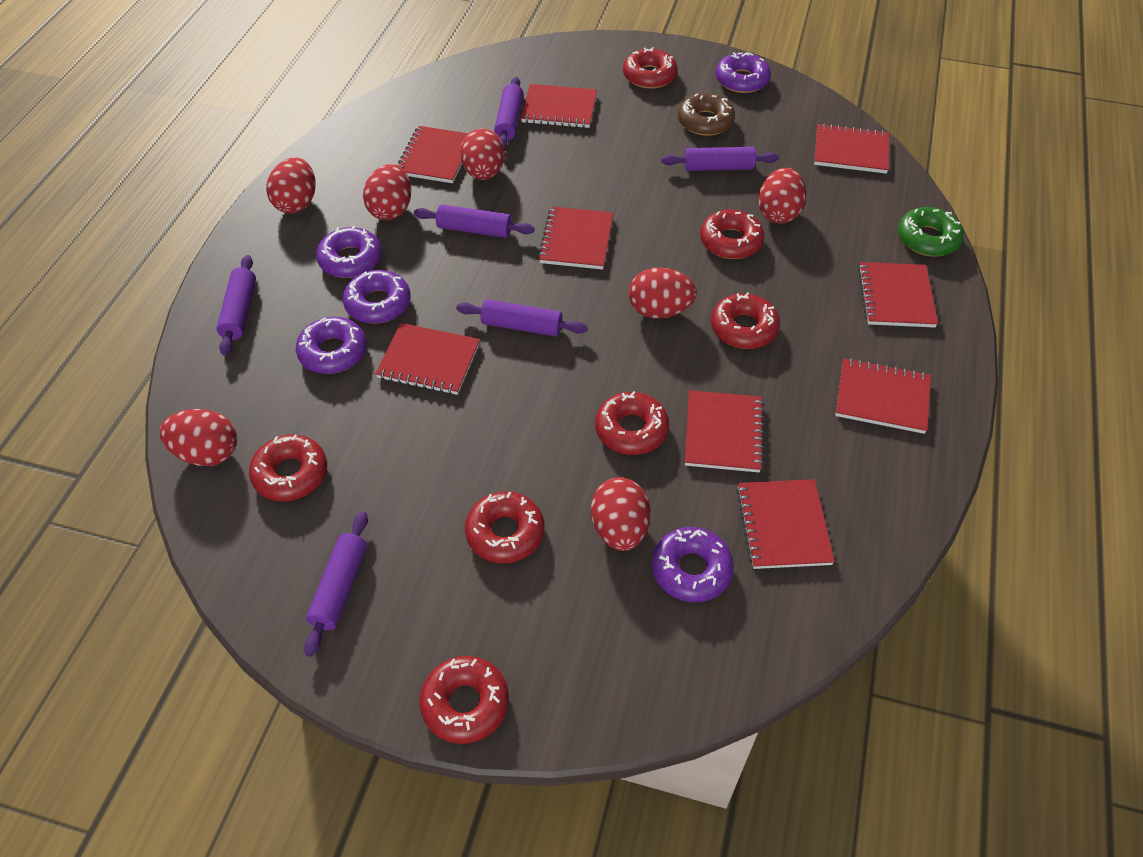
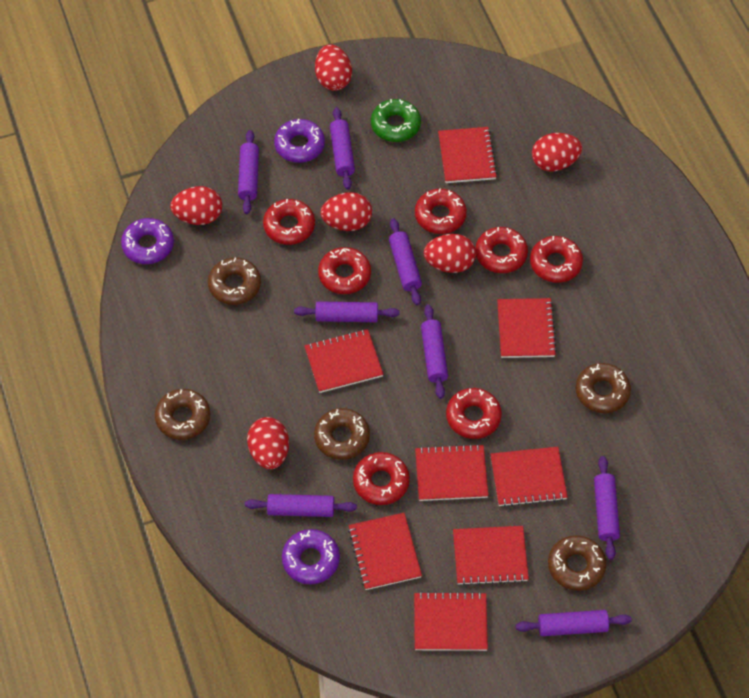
brown donut: [678,93,735,136] = 1 -> [155,389,210,440] [208,257,261,305] [314,408,370,460] [548,535,606,591] [575,363,631,413] = 5
purple donut: [296,317,367,374] [316,226,382,278] [343,270,411,324] [652,527,734,602] [715,52,771,93] = 5 -> [121,218,174,264] [274,119,325,163] [282,529,340,584] = 3
purple rolling pin: [216,255,256,355] [304,511,368,657] [414,204,535,238] [456,299,588,337] [494,77,524,148] [661,147,779,171] = 6 -> [238,130,259,214] [245,494,357,517] [294,301,399,322] [330,107,355,190] [389,218,422,305] [421,305,448,399] [516,610,632,636] [594,456,620,560] = 8
red egg: [159,409,237,466] [266,158,316,213] [363,164,411,220] [460,128,505,180] [591,477,650,551] [628,268,697,319] [758,168,806,224] = 7 -> [170,186,223,225] [247,417,289,469] [315,44,352,91] [320,192,372,231] [424,234,476,273] [532,133,582,171] = 6
red notebook: [375,323,480,395] [397,126,468,183] [521,84,597,128] [538,206,613,270] [685,390,764,472] [736,479,835,569] [814,124,889,174] [835,358,931,434] [858,262,938,328] = 9 -> [304,329,383,393] [348,513,422,590] [414,591,488,651] [415,444,488,501] [438,127,498,183] [453,526,529,586] [490,447,568,507] [497,298,557,358] = 8

